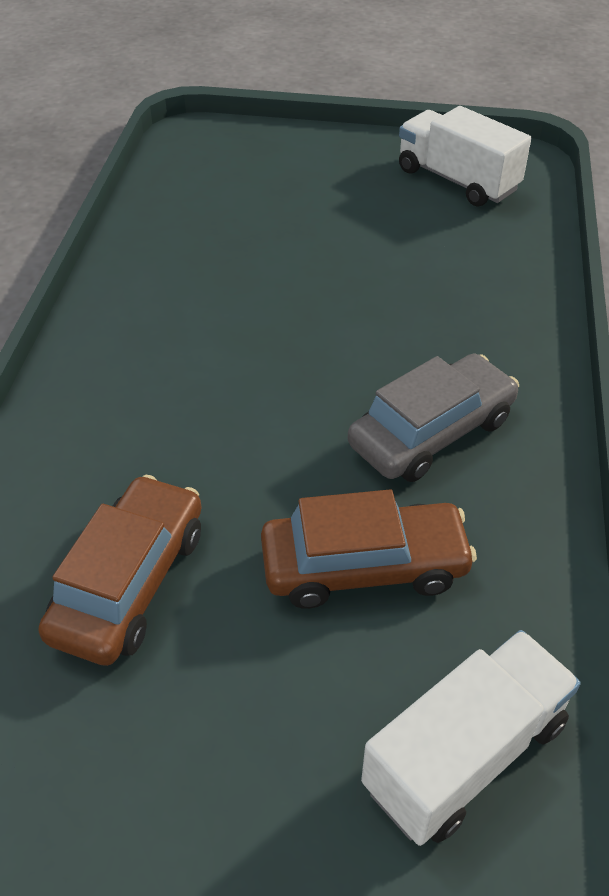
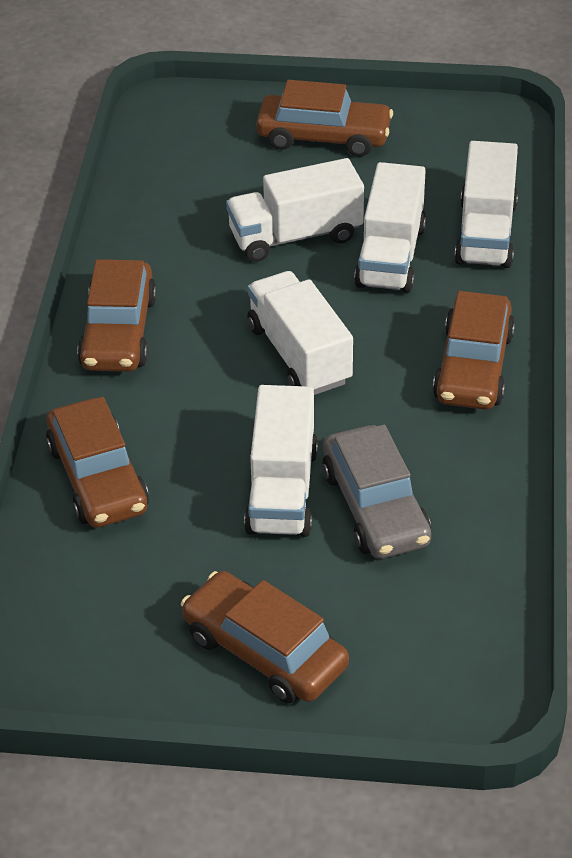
brown car: [38,475,201,666] [261,490,477,609] = 2 -> [46,397,149,528] [77,259,157,372] [181,571,349,704] [256,80,393,157] [433,291,515,410] = 5
white truck: [361,630,581,846] [399,106,531,206] = 2 -> [226,158,364,262] [244,385,318,537] [247,271,353,395] [354,162,426,293] [454,141,518,268] = 5

